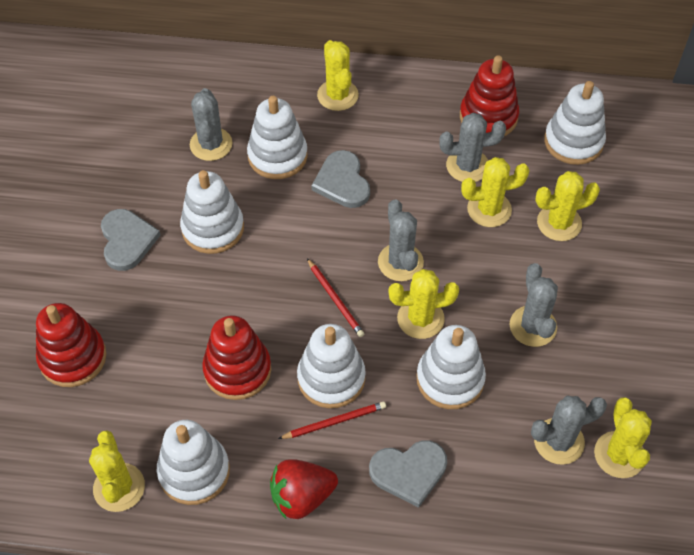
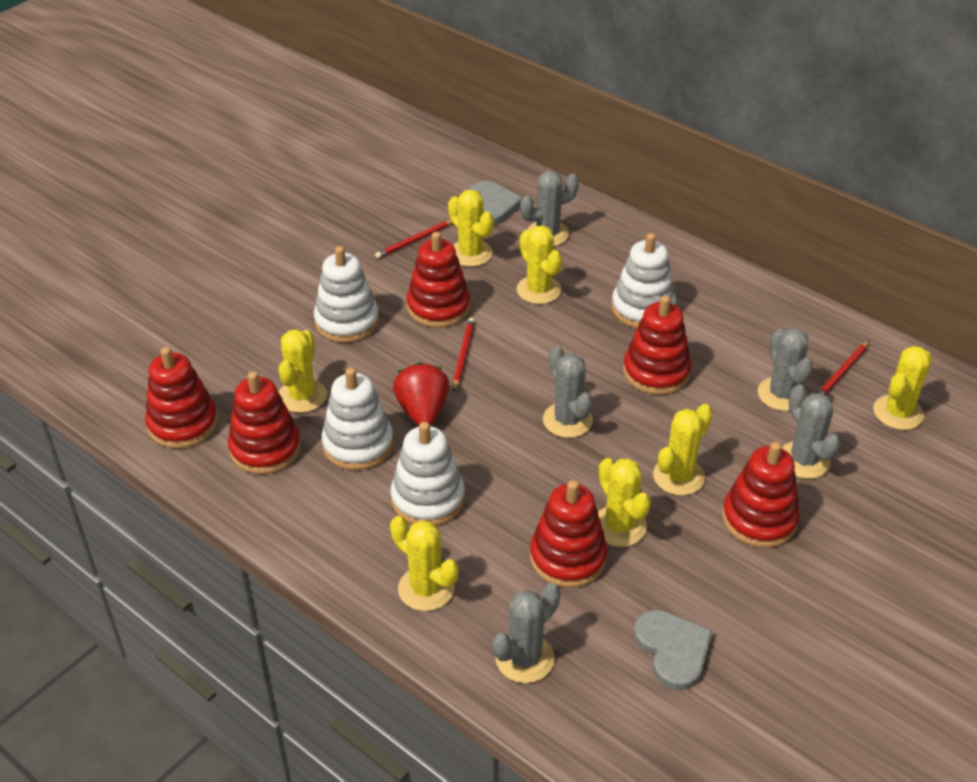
grey heart: [101,209,161,271] [311,150,370,208] [369,440,447,508] = 3 -> [469,181,522,225] [633,610,713,690] = 2
red pencil: [278,401,386,439] [307,258,364,337] = 2 -> [375,220,452,258] [453,318,475,392] [817,341,869,395] = 3
red stacking toy: [36,303,106,387] [202,315,271,400] [460,56,519,136] = 3 -> [145,347,218,449] [228,371,301,474] [407,232,471,328] [530,480,608,588] [623,296,691,395] [722,442,800,548] = 6
white stacking toy: [157,420,230,505] [180,170,244,254] [247,96,308,179] [297,324,366,408] [416,325,486,409] [544,81,606,165] = 6 -> [314,246,379,343] [321,368,394,470] [390,422,465,526] [611,233,676,328] = 4
yellow cactus: [89,430,145,512] [317,40,359,111] [388,269,459,339] [461,157,530,227] [535,171,600,241] [594,397,652,478] = 6 -> [279,329,327,413] [390,516,459,611] [448,190,494,267] [517,225,562,304] [598,458,651,547] [653,404,713,496] [873,346,932,430] = 7

